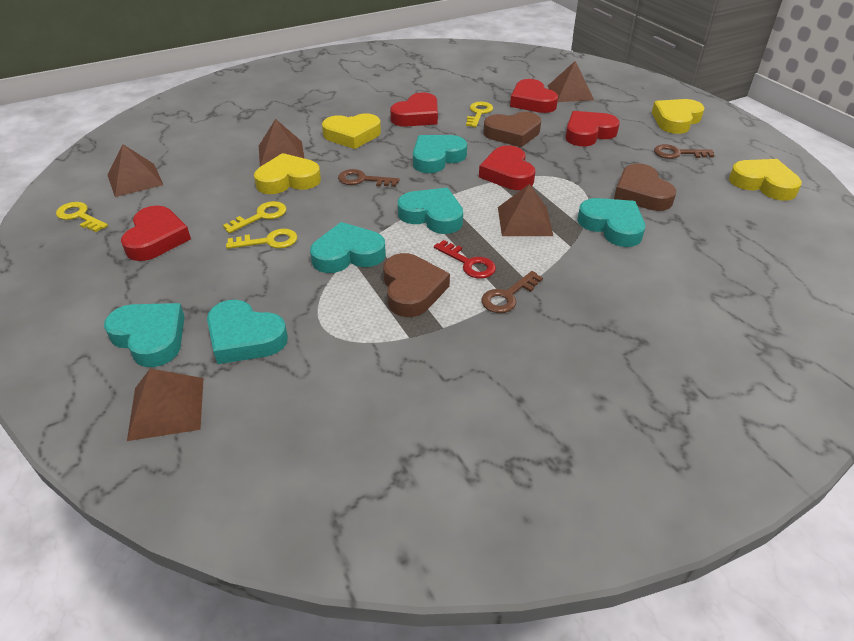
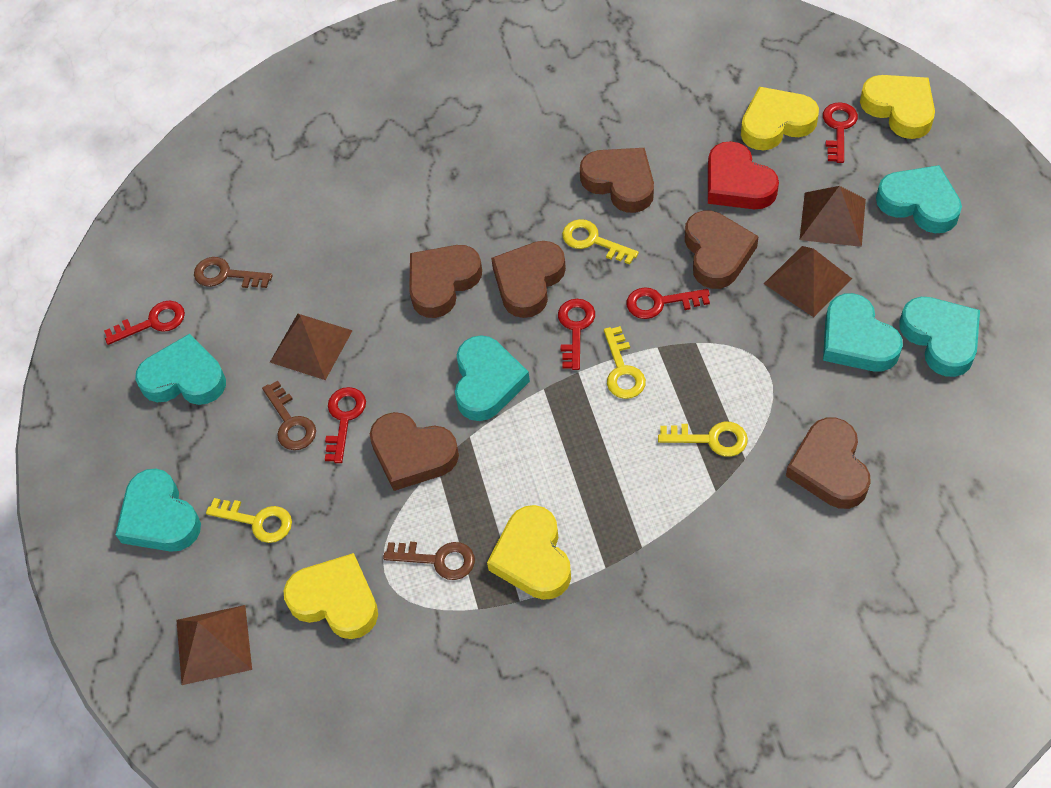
brown heart: [383,253,450,317] [483,112,541,147] [614,164,676,211] = 3 -> [370,412,459,491] [409,245,482,318] [491,241,566,318] [580,148,654,213] [685,211,759,289] [786,418,871,509] = 6
brown pyramid: [108,144,163,197] [127,369,203,441] [259,119,305,167] [498,184,553,236] [548,61,594,102] = 5 -> [176,605,252,685] [270,314,353,380] [764,246,852,317] [799,186,866,247] = 4
red heart: [121,205,191,261] [390,92,438,127] [479,145,535,190] [510,79,558,113] [565,111,620,146] = 5 -> [708,141,779,209] = 1
red key: [434,240,496,279] = 1 -> [104,301,185,345] [325,387,366,463] [558,299,595,370] [627,287,710,319] [823,102,858,163] = 5

